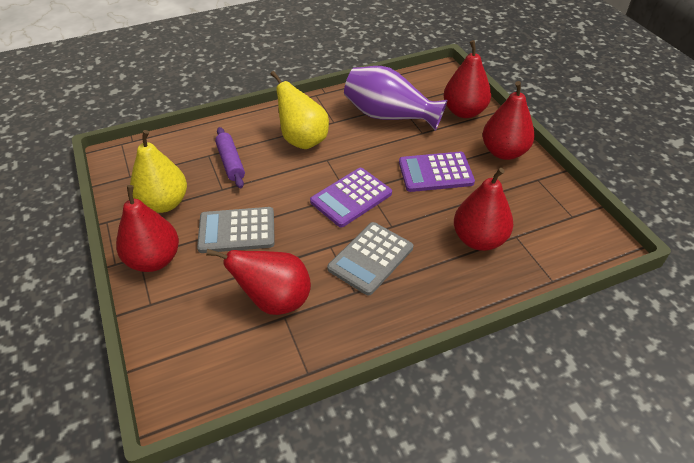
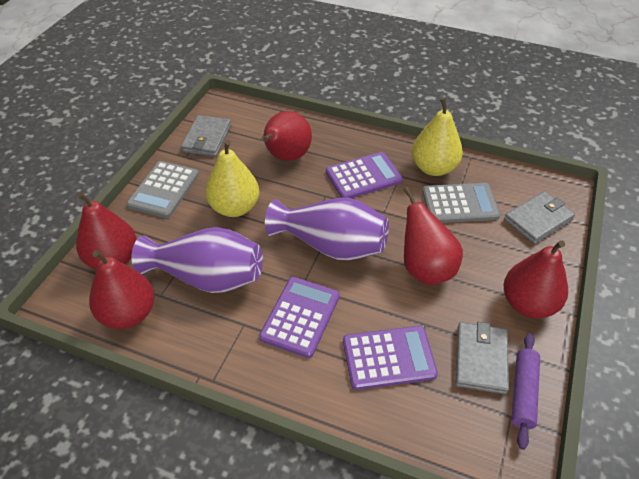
grey wallet: none = 0 -> [181,115,231,157] [455,322,509,394] [504,191,575,244] = 3
purple calculator: [310,168,392,227] [399,152,475,192] = 2 -> [259,277,340,358] [326,152,403,198] [343,326,438,390] = 3
purple vase: [344,66,447,131] = 1 -> [131,227,263,293] [265,198,389,261] = 2

